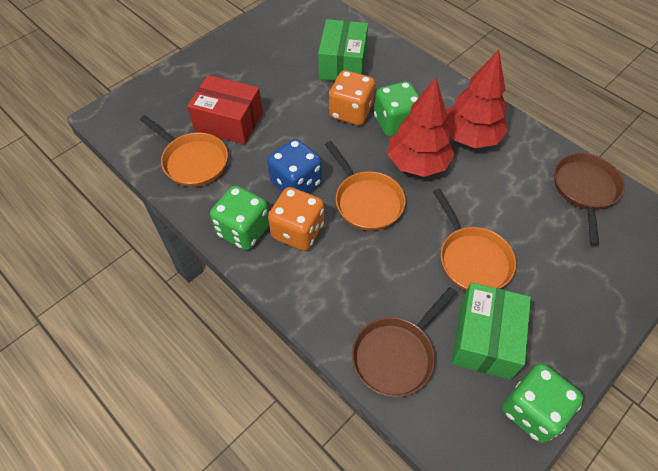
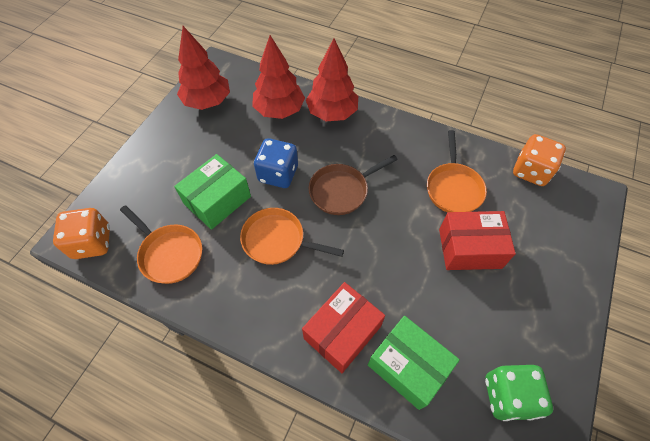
brown pan: [352,287,457,397] [554,153,625,246] = 2 -> [309,155,398,215] = 1
green dice: [210,185,269,250] [374,81,420,137] [502,363,583,443] = 3 -> [485,365,553,421] = 1
red box: [187,75,263,144] = 1 -> [302,282,385,373] [439,211,516,270] = 2
red tree: [387,78,455,177] [445,50,508,148] = 2 -> [177,26,230,110] [252,35,305,119] [306,38,358,121] = 3

